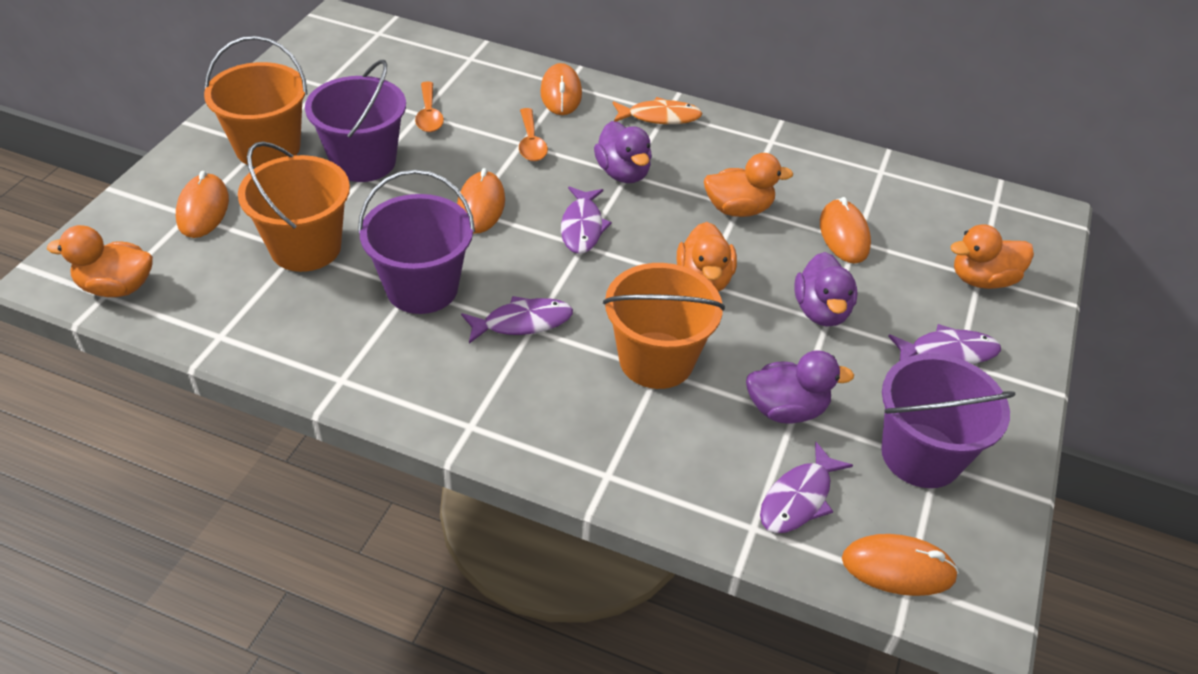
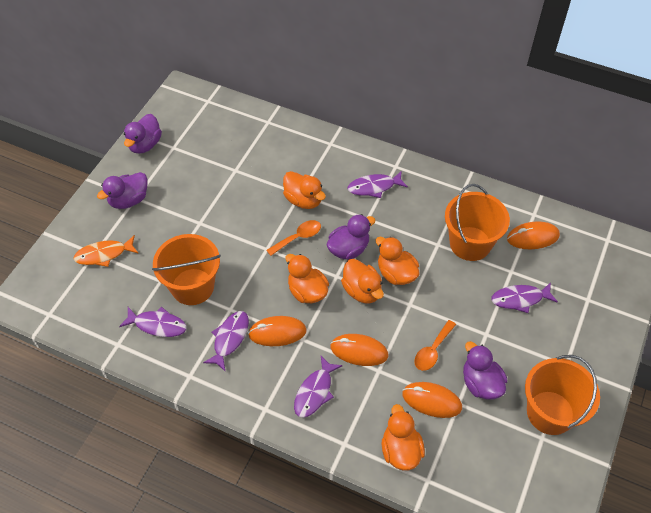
orange duck: [47,225,153,297] [677,222,737,292] [704,153,794,217] [950,224,1034,289] = 4 -> [283,171,326,209] [286,254,329,303] [341,259,384,304] [376,237,420,285] [382,404,425,471] = 5
orange mouse: [176,171,229,238] [457,168,505,233] [540,63,582,115] [820,197,871,263] [842,534,959,596] = 5 -> [248,316,307,346] [330,334,389,366] [402,382,462,418] [507,221,560,249] = 4
purple bucket: [305,60,406,182] [358,170,475,314] [881,353,1016,488] = 3 -> none = 0
purple duck: [594,121,652,183] [746,350,854,424] [794,252,858,327] = 3 -> [97,172,147,209] [124,114,162,154] [327,214,376,260] [463,341,507,399] = 4
purple fish: [461,296,573,344] [561,186,612,254] [760,442,853,533] [888,324,1001,364] = 4 -> [119,306,187,337] [203,311,249,372] [294,356,343,418] [348,171,408,198] [491,282,558,313] = 5

